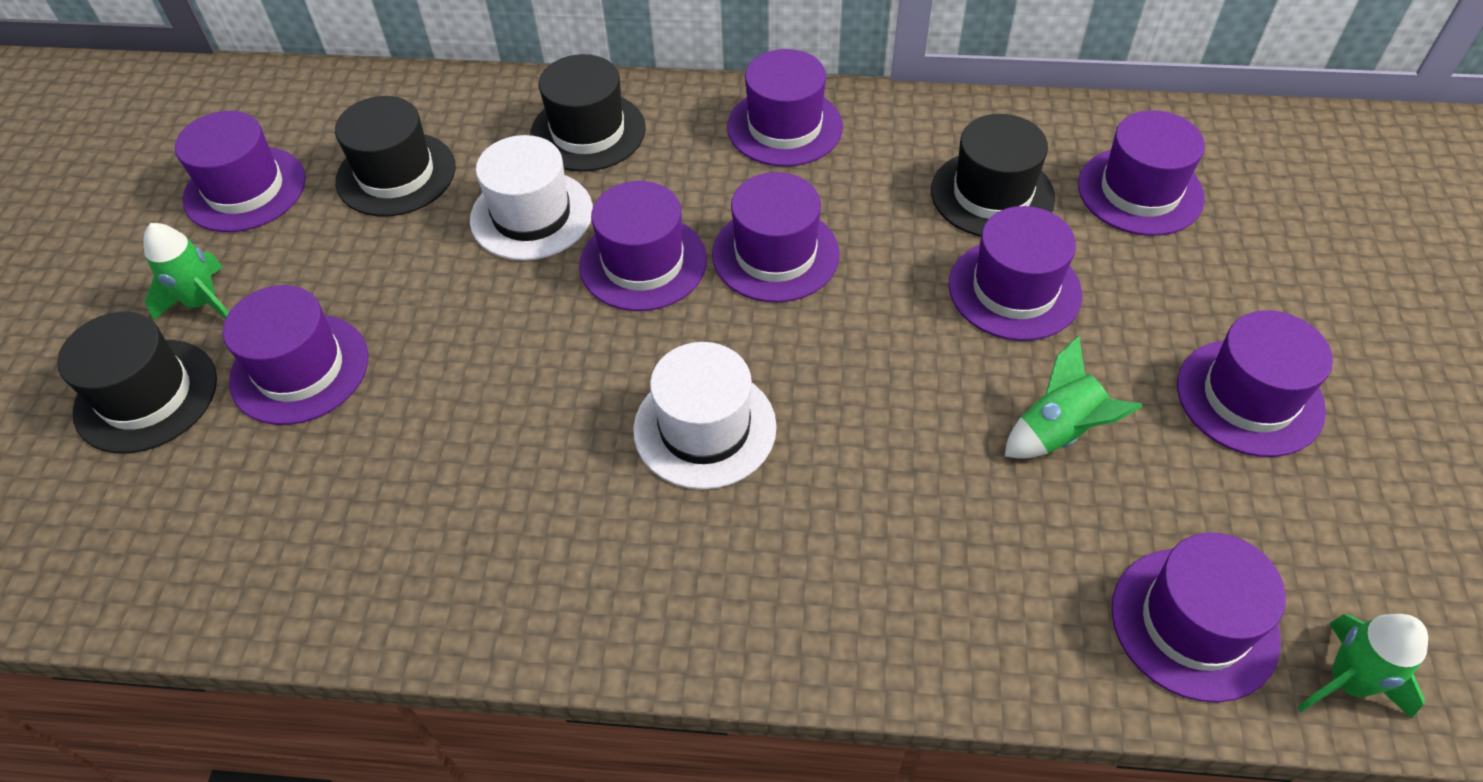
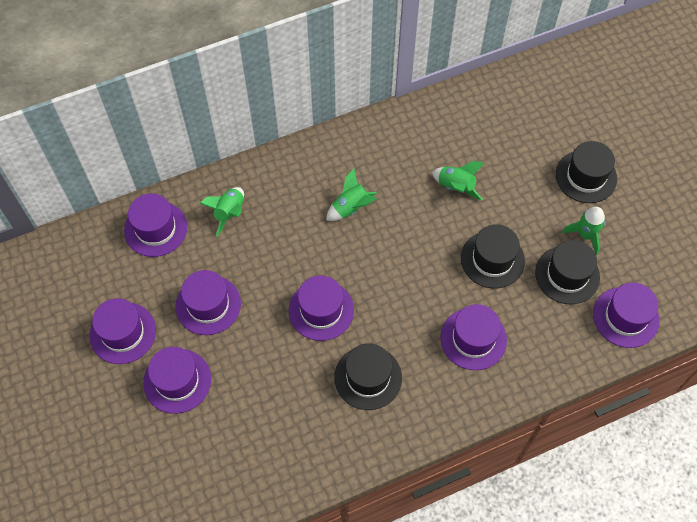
green rocket: [143,223,229,320] [1004,336,1143,459] [1297,614,1428,718] = 3 -> [200,187,244,237] [326,168,377,221] [432,161,485,201] [562,207,605,255] = 4
purple hat: [175,111,306,232] [222,285,368,425] [579,181,707,311] [712,172,840,302] [727,49,843,167] [949,206,1082,341] [1078,110,1205,236] [1111,533,1286,703] [1177,310,1333,457] = 9 -> [90,298,156,364] [124,194,187,257] [143,347,211,414] [175,270,241,335] [289,275,354,341] [440,304,507,370] [593,282,659,348] = 7
white hat: [470,135,593,261] [633,342,777,490] = 2 -> none = 0

